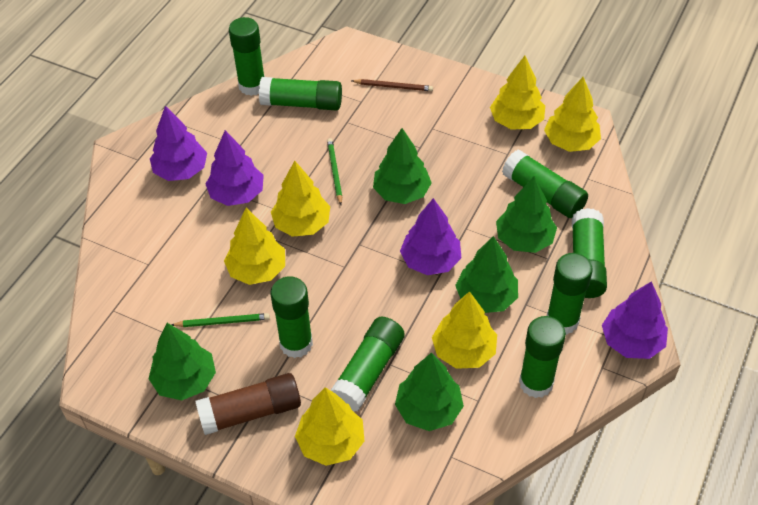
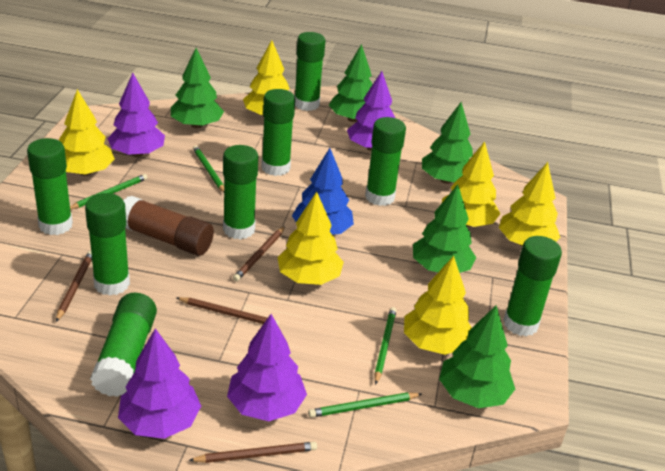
blue tree: none = 0 -> [292,148,354,235] = 1
brown pencil: [352,79,433,91] = 1 -> [56,251,92,322] [177,297,279,325] [188,442,317,463] [233,226,285,281] = 4
green pencil: [171,313,270,327] [327,138,342,205] = 2 -> [70,174,148,209] [193,145,224,193] [308,393,422,418] [374,307,397,385] = 4

